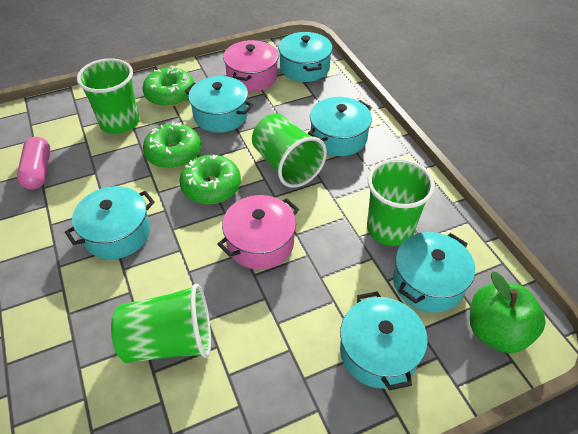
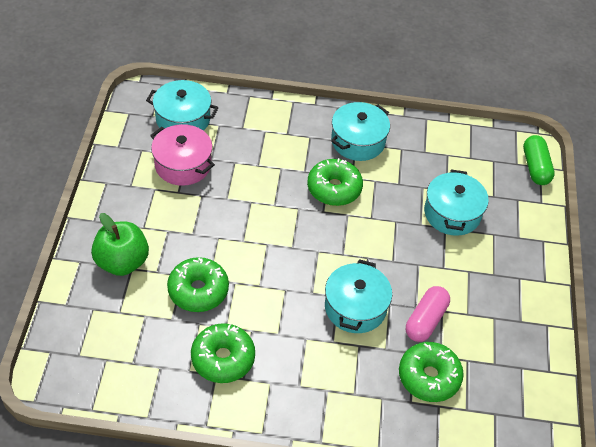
green capsule: none = 0 -> [523,135,555,185] = 1
green cup: [77,58,139,134] [111,284,211,363] [252,114,327,188] [367,159,435,246] = 4 -> none = 0
green donut: [143,67,195,107] [143,122,201,169] [179,155,241,204] = 3 -> [167,257,229,312] [191,323,255,383] [307,158,363,206] [399,342,464,402] = 4
pink pot: [217,195,299,270] [223,40,278,92] = 2 -> [150,124,215,186] = 1
turquoise pot: [65,186,155,259] [185,76,254,133] [278,32,332,82] [308,97,372,156] [340,291,428,391] [393,232,475,313] = 6 -> [146,80,219,131] [325,259,392,333] [331,102,390,161] [424,169,489,236] = 4

